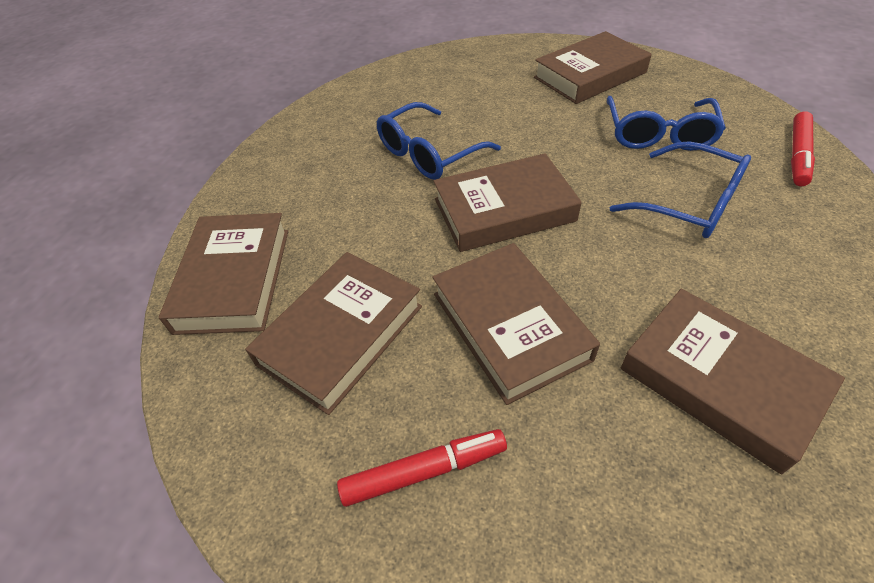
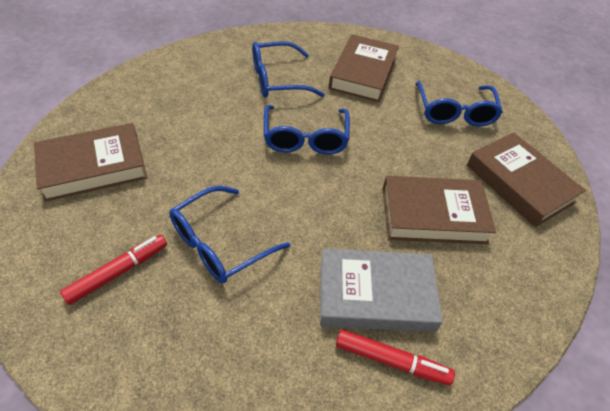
blue glasses: [377,102,501,180] [607,96,726,151] [610,141,751,238] = 3 -> [169,186,290,284] [252,41,325,98] [264,105,350,155] [416,81,503,126] = 4
brown book: [159,213,288,335] [245,252,422,415] [432,243,600,405] [434,153,582,252] [534,31,652,104] [621,289,845,474] = 6 -> [34,123,147,202] [329,35,399,102] [382,176,496,244] [467,132,586,227] = 4
grey book: none = 0 -> [320,248,443,333] = 1

